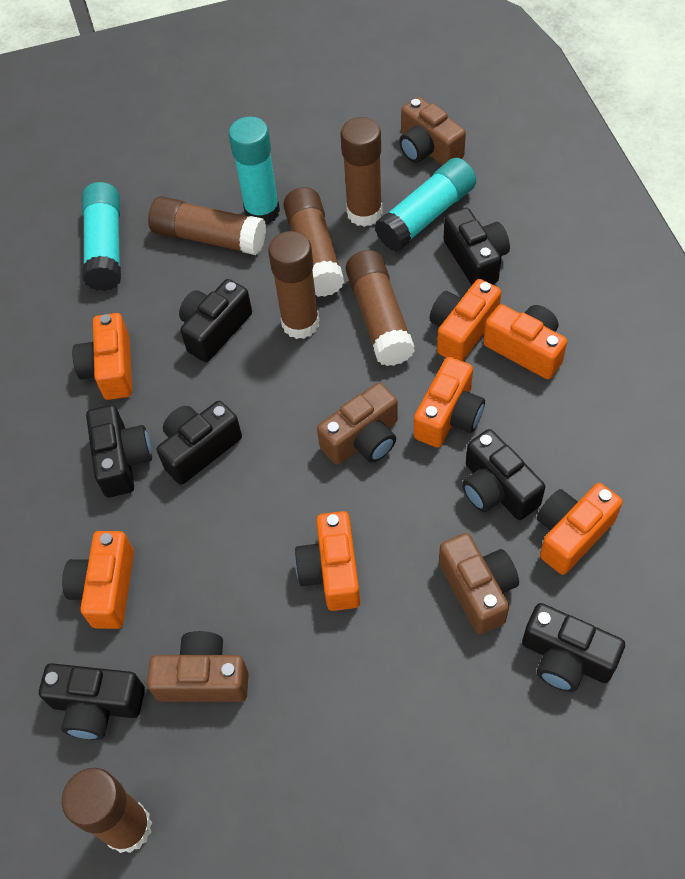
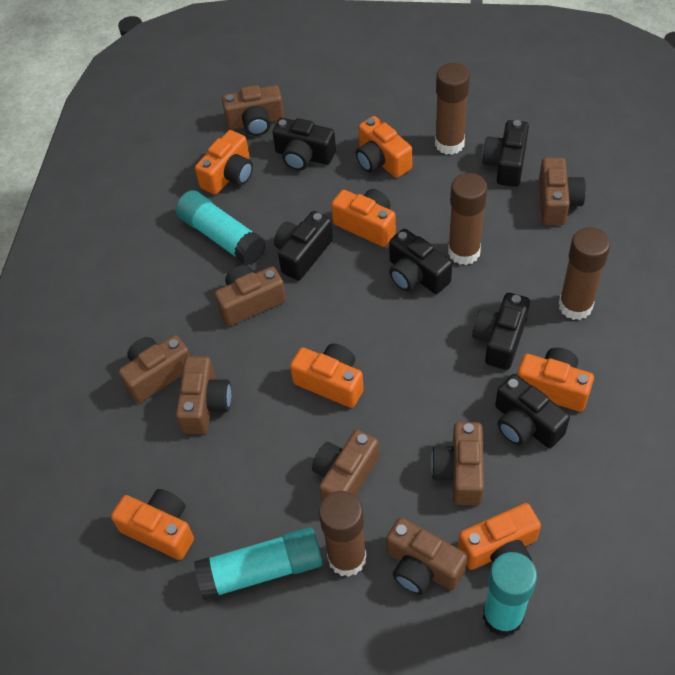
black camera: [39,663,145,740] [86,405,152,497] [157,401,242,485] [179,279,252,362] [443,208,510,285] [462,429,545,520] [522,603,625,692] = 7 -> [272,118,336,170] [274,211,333,281] [389,229,452,294] [472,293,530,370] [482,120,529,187] [495,374,570,448] = 6
brown camera: [147,631,249,702] [317,383,398,465] [399,97,466,165] [439,533,519,634] = 4 -> [118,335,191,403] [176,356,231,434] [215,265,286,326] [222,85,284,136] [312,430,379,501] [386,517,468,595] [431,422,484,506] [539,157,586,225] = 8
brown glue stick: [62,768,152,853] [148,196,266,255] [268,231,319,339] [283,187,344,297] [340,117,383,227] [346,250,415,366] = 6 -> [319,491,367,577] [435,63,470,155] [448,173,488,265] [559,227,611,320] = 4

